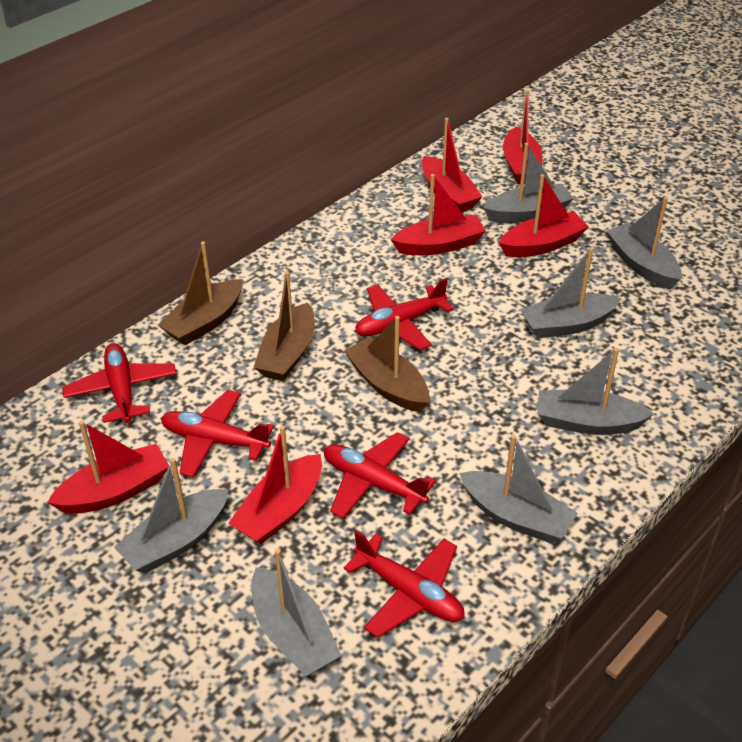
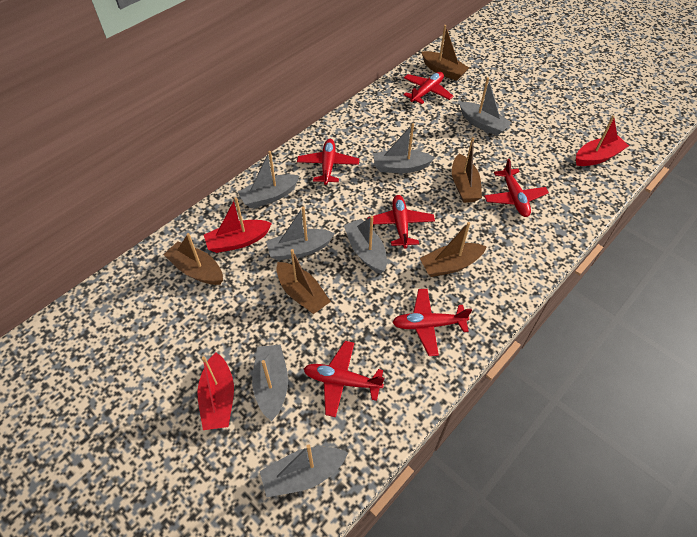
brown boat: [158,241,243,345] [254,271,314,381] [344,316,429,412] = 3 -> [163,233,223,285] [276,249,331,314] [420,222,487,277] [421,25,469,81] [452,137,482,203] = 5
red boat: [47,421,169,514] [228,426,322,544] [391,174,486,255] [422,118,482,212] [499,174,589,257] [503,90,542,184] = 6 -> [197,352,234,430] [204,197,272,253] [576,115,629,166] = 3
red plane: [62,343,177,423] [161,390,274,477] [324,432,436,519] [343,530,465,638] [355,278,454,350] = 5 -> [297,139,359,185] [304,341,384,417] [367,195,435,248] [392,289,472,356] [404,72,453,104] [484,159,549,217] = 6

